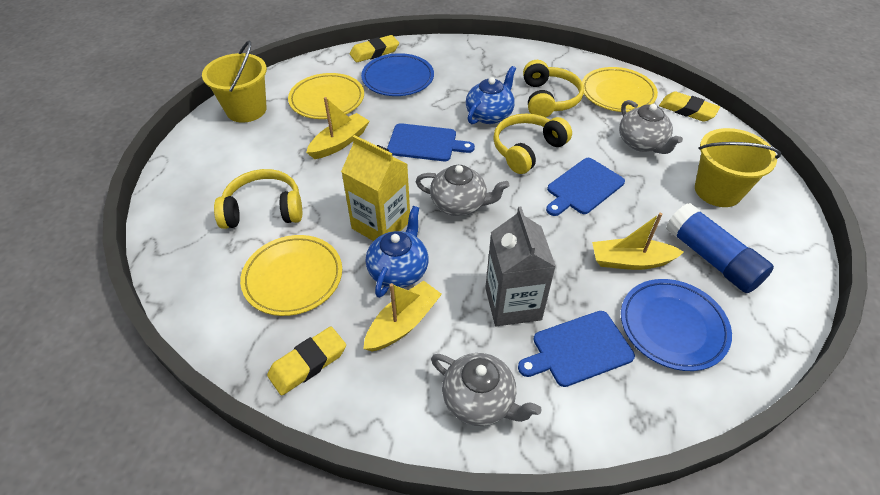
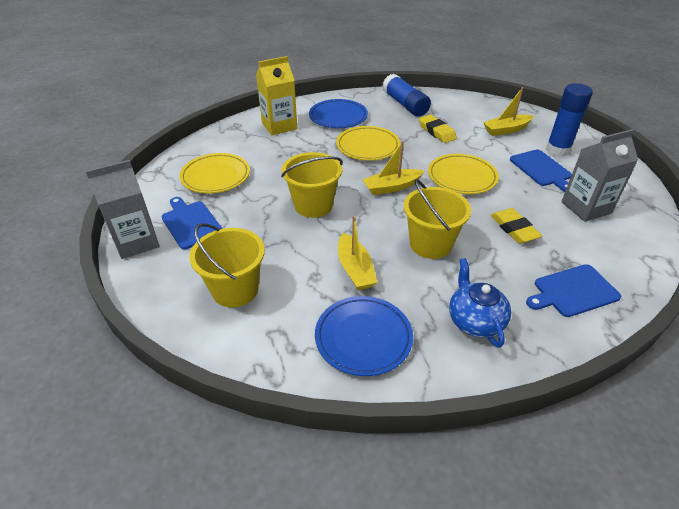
blue glue stick: [666,203,774,293] = 1 -> [382,74,431,117] [546,83,593,157] = 2
blue teapot: [366,206,429,298] [466,66,516,124] = 2 -> [449,258,511,348] = 1
grey carton: [485,207,556,326] = 1 -> [86,160,160,259] [561,129,638,222] = 2
grey teapot: [415,165,509,216] [431,353,542,426] [619,100,683,154] = 3 -> none = 0
yellow bucket: [202,41,267,123] [695,128,781,207] = 2 -> [189,223,265,308] [281,152,343,218] [404,179,471,259] = 3
yellow eraser: [267,326,346,396] [350,35,399,63] [659,92,720,122] = 3 -> [419,115,457,143] [491,208,542,244] = 2
yellow headphones: [214,169,302,229] [493,114,572,174] [523,60,584,117] = 3 -> none = 0

